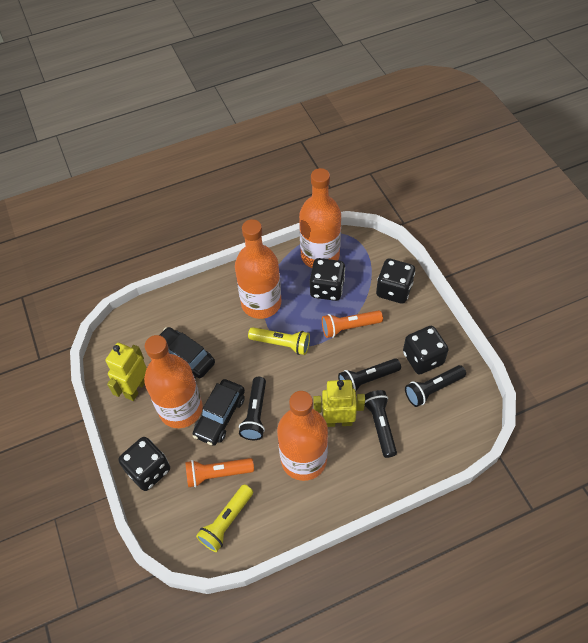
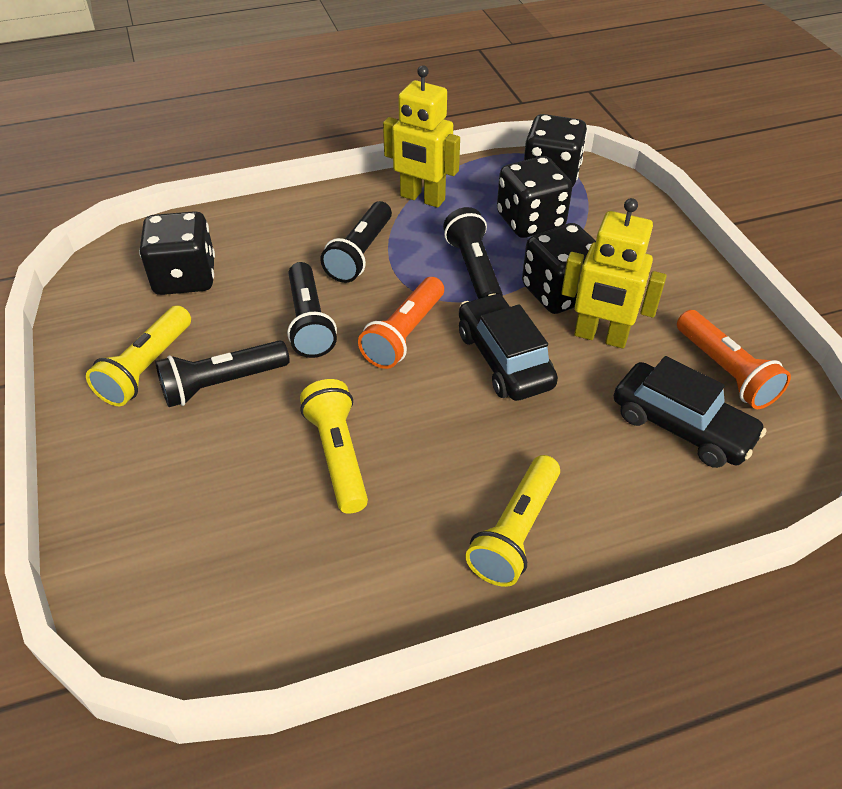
orange bottle: [144,335,203,428] [235,219,281,319] [277,391,328,481] [299,168,341,268] = 4 -> none = 0
yellow flashlight: [196,484,253,552] [248,327,310,355] = 2 -> [86,306,191,406] [300,379,368,514] [465,455,560,587] = 3

